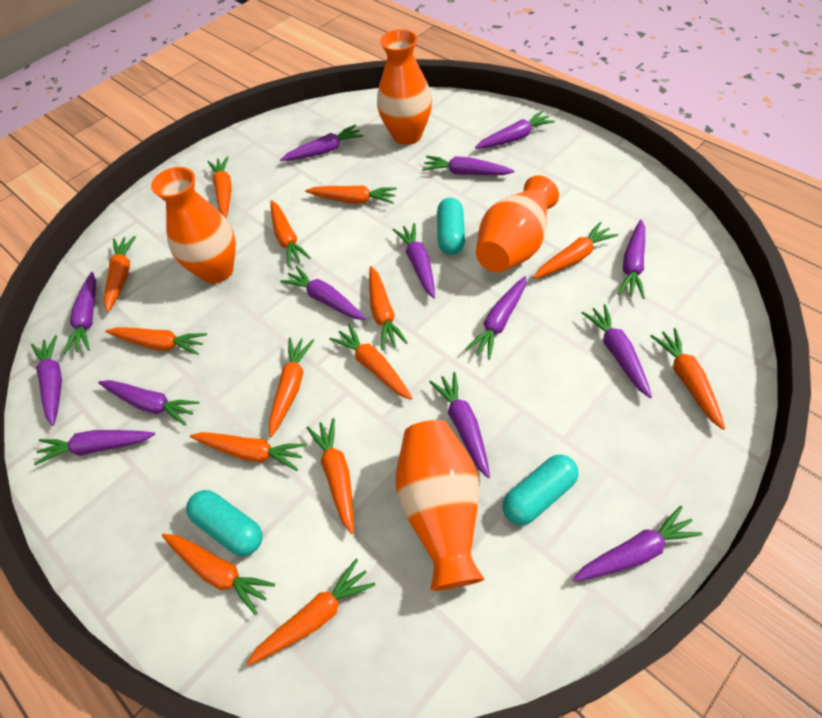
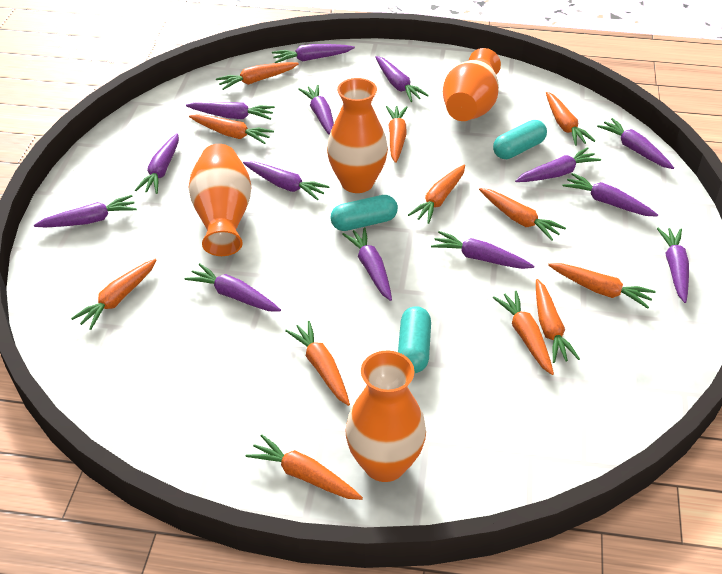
orange carrot: [104,236,136,312] [105,327,207,355] [162,534,275,615] [190,432,306,471] [208,156,232,218] [246,558,375,666] [269,337,314,437] [270,200,311,267] [305,186,397,204] [307,418,354,534] [329,324,413,400] [369,266,408,350] [533,222,618,279] [650,328,725,430] = 14 -> [71,258,157,330] [189,114,274,144] [216,62,299,90] [246,435,363,500] [285,321,350,406] [386,106,407,163] [408,165,465,224] [479,188,566,241] [493,291,554,375] [536,279,580,363] [546,92,595,146] [548,263,655,309] = 12

